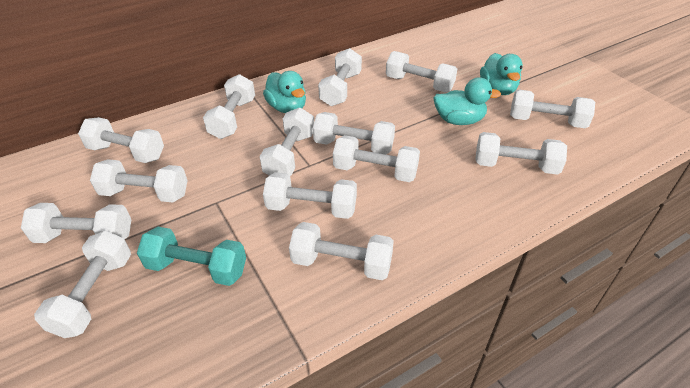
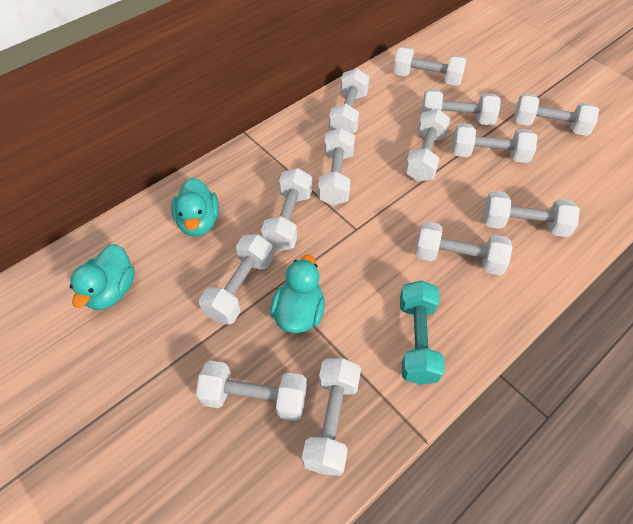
white dumbbell: [21,203,132,243] [34,231,131,338] [78,117,164,163] [90,159,188,203] [203,74,255,139] [260,108,314,176] [263,172,357,219] [289,222,394,280] [313,112,395,154] [318,48,362,106] [333,135,420,182] [386,51,457,92] [475,132,567,175] [510,89,595,128] = 14 -> [196,361,307,421] [199,235,274,325] [261,168,312,251] [302,358,361,476] [318,128,355,206] [329,68,369,133] [393,46,466,86] [405,109,451,182] [415,221,513,275] [422,89,501,125] [452,123,537,163] [483,191,580,237] [514,93,599,136] = 13

